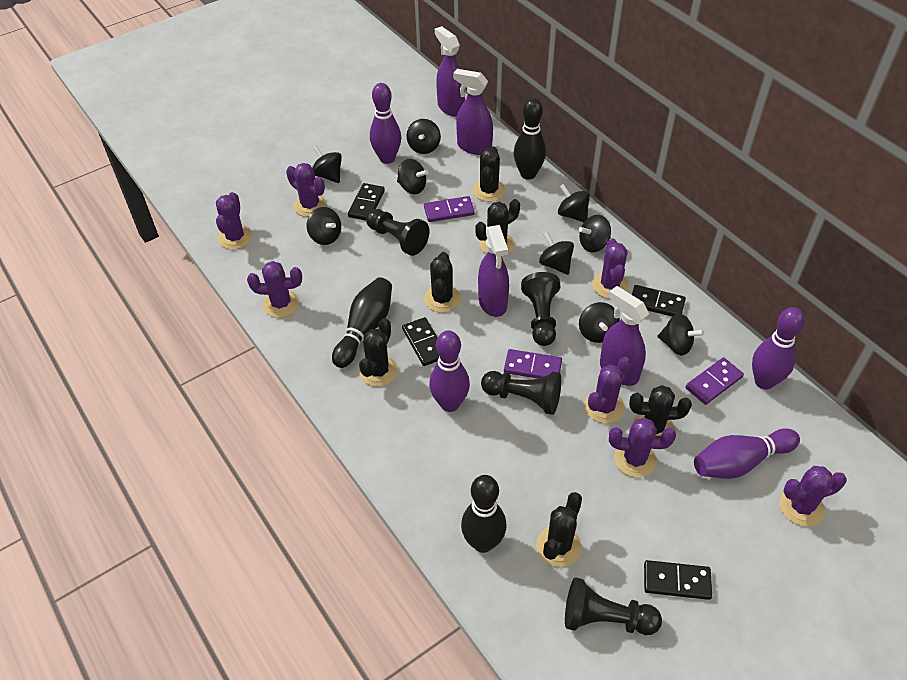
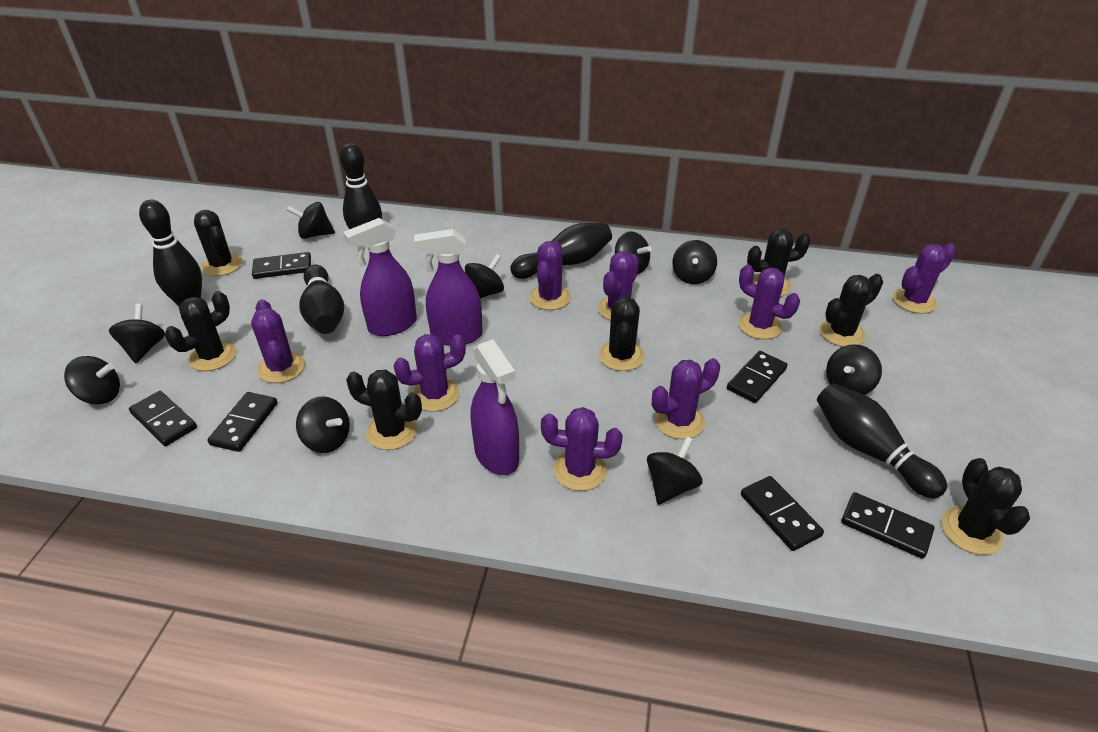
black bowling pin: [332,277,392,368] [461,475,507,553] [514,98,546,180] = 3 -> [139,200,202,306] [300,265,344,334] [340,143,382,229] [510,223,612,279] [817,383,947,498] = 5
black cactus: [359,318,398,387] [424,252,461,313] [473,147,506,202] [475,199,520,256] [536,492,582,567] [629,385,692,436] = 6 -> [165,291,236,371] [194,210,242,276] [346,370,422,450] [599,296,645,371] [747,229,810,297] [820,274,883,347] [941,458,1030,555] = 7
black domino: [348,183,385,221] [402,317,439,366] [632,285,686,317] [644,560,712,600] = 4 -> [129,391,197,446] [207,392,278,452] [252,252,311,279] [727,351,788,403] [741,476,824,551] [841,492,934,559] = 6
black pawn: [366,209,429,256] [481,371,561,415] [521,272,560,346] [565,577,662,635] = 4 -> none = 0
purple bowling pin: [370,83,401,164] [429,330,470,412] [694,428,800,479] [752,307,805,390] = 4 -> none = 0
purple cactus: [216,192,253,250] [247,261,302,318] [286,163,327,217] [584,357,631,424] [592,239,629,299] [609,418,676,478] [779,466,847,527] = 7 -> [251,299,305,383] [393,334,466,412] [529,241,571,310] [541,407,623,491] [598,252,640,321] [652,358,720,439] [738,265,800,339] [893,243,956,314] = 8
purple domino: [424,196,475,222] [504,349,562,379] [685,357,744,405] = 3 -> none = 0
purple spray bottle: [435,26,465,117] [453,69,493,155] [478,225,509,317] [600,286,649,386] = 4 -> [343,218,417,336] [414,229,482,346] [471,339,519,475] = 3

